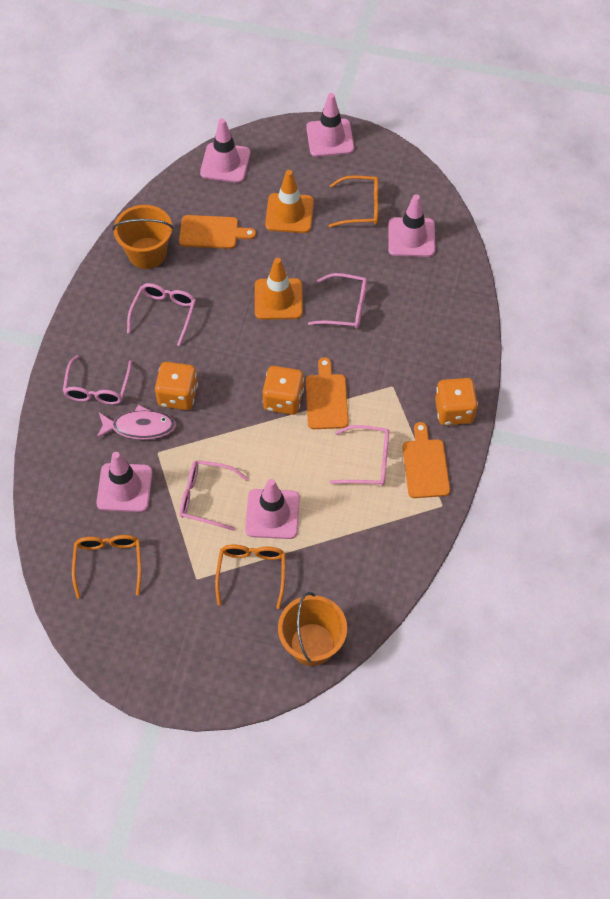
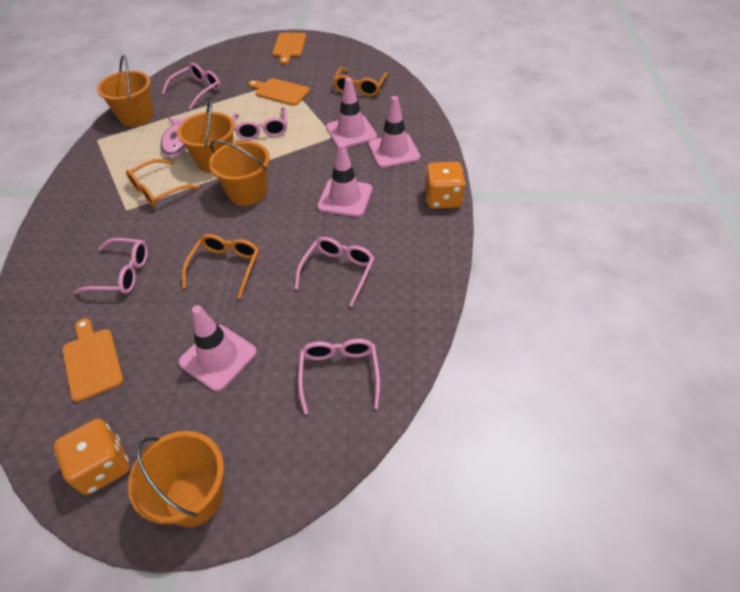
orange bucket: [113,205,173,269] [278,592,347,666] = 2 -> [97,55,154,127] [128,431,224,527] [177,98,235,173] [209,140,270,206] = 4
orange dice: [155,362,198,410] [262,366,304,415] [435,378,478,425] = 3 -> [53,419,130,495] [425,162,465,209] = 2
orange traffic cone: [255,258,303,320] [265,170,314,233] = 2 -> none = 0
pink traffic cone: [96,452,152,512] [200,118,250,183] [245,479,300,539] [306,93,354,157] [388,194,435,257] = 5 -> [178,305,257,391] [317,143,372,217] [326,78,377,148] [369,96,420,168] = 4

